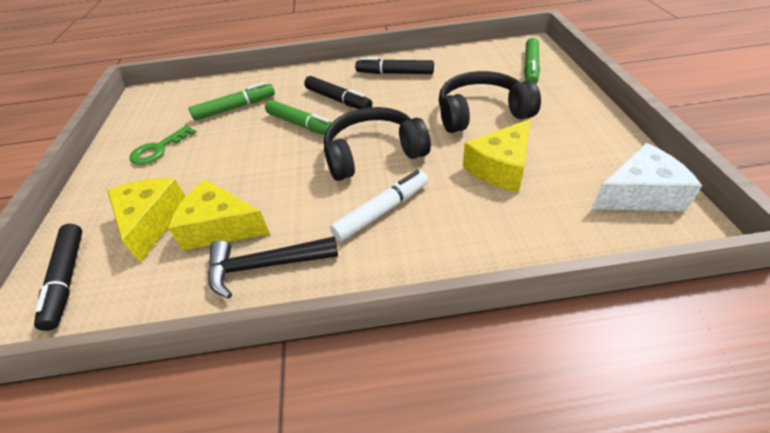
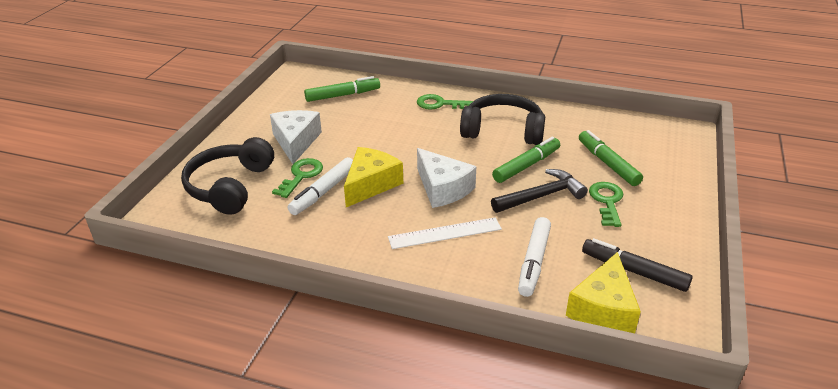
black marker: [34,224,82,331] [304,76,372,109] [355,57,434,74] = 3 -> [582,238,693,292] = 1
green key: [130,125,196,165] = 1 -> [272,158,323,198] [417,94,473,110] [589,182,623,227] = 3
white cheese: [592,143,702,211] = 1 -> [270,110,322,164] [417,148,476,208] = 2
white marker: [330,170,428,242] = 1 -> [287,157,353,215] [518,217,551,297] = 2
white ruler: none = 0 -> [388,217,502,249] = 1
yellow cheese: [107,178,186,262] [168,179,270,251] [463,119,530,192] = 3 -> [344,147,403,207] [566,252,641,333] = 2

